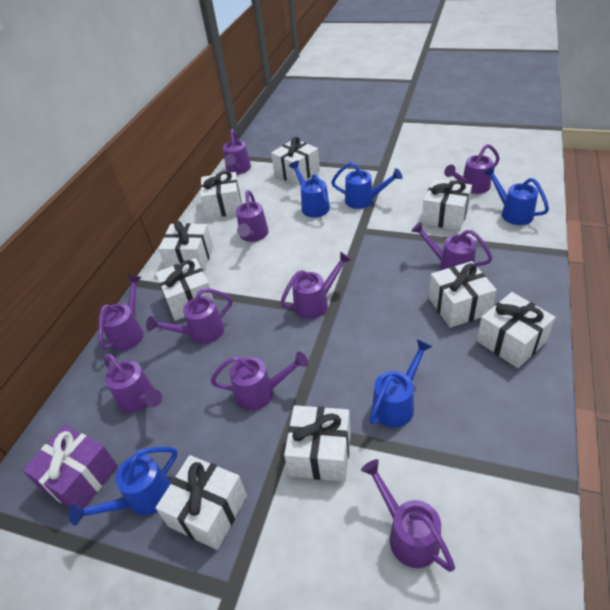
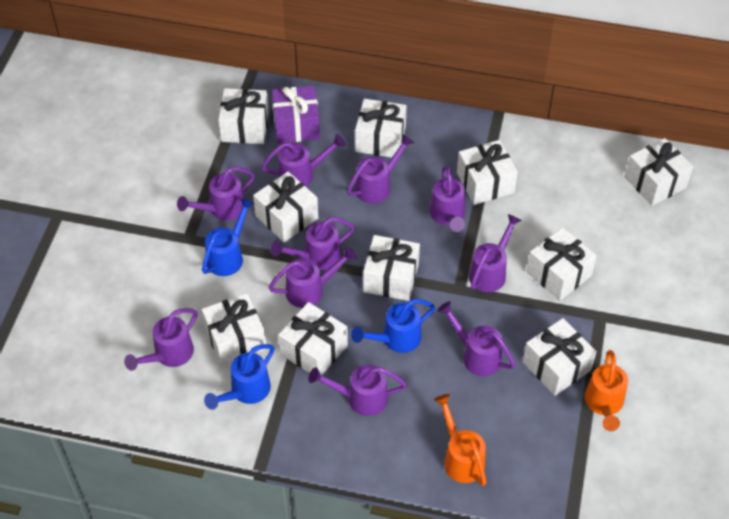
blue watering can: [69,447,177,526] [289,161,330,218] [331,162,402,209] [369,339,433,428] [484,166,549,225] = 5 -> [202,198,255,276] [204,344,274,410] [351,299,435,353] = 3
orange watering can: none = 0 -> [434,394,487,486] [585,350,628,431] = 2
white gift: [156,258,214,321] [156,455,247,550] [158,221,213,272] [200,171,242,219] [271,137,320,185] [284,405,351,482] [422,179,472,231] [428,261,497,328] [477,292,556,368] = 9 -> [201,293,267,366] [218,88,269,144] [253,172,318,242] [278,302,348,376] [355,99,407,158] [363,235,420,301] [457,140,518,205] [523,318,597,396] [526,227,597,301] [624,138,693,206] = 10

